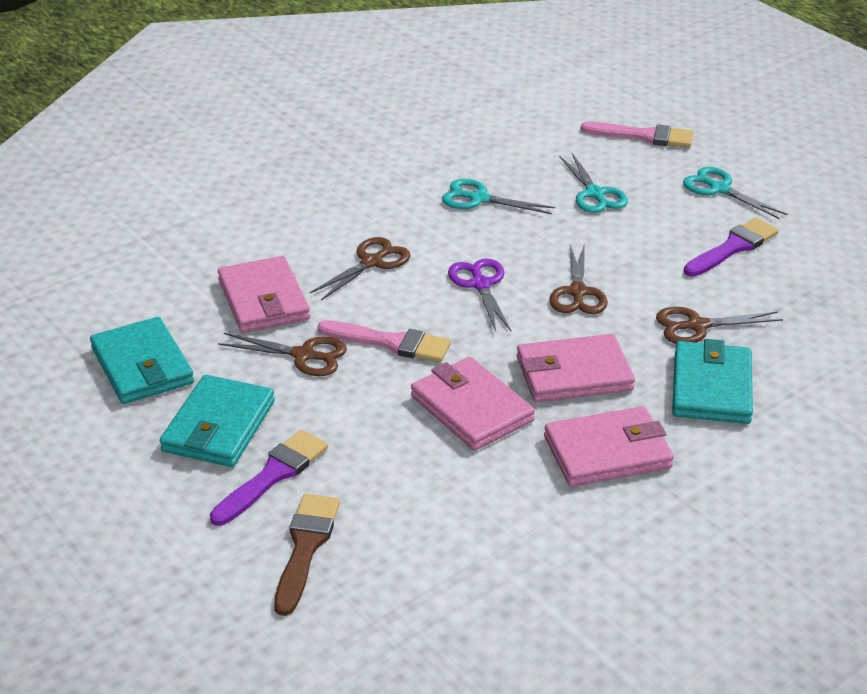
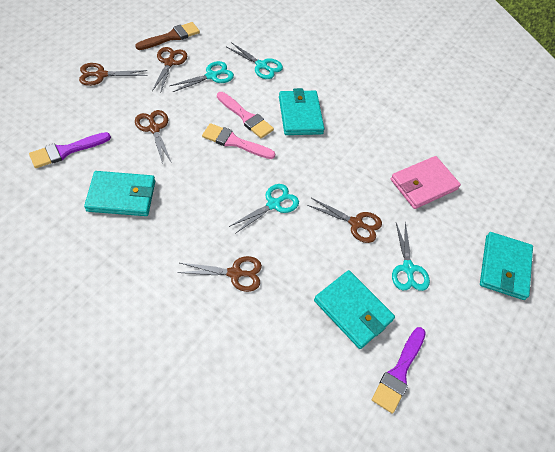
brown scissors: [218,333,347,376] [310,237,410,300] [549,243,608,314] [656,307,783,344] = 4 -> [79,63,148,86] [135,110,172,164] [152,47,187,94] [177,256,262,292] [307,198,382,243] = 5
pink wallet: [218,256,310,333] [411,357,535,451] [517,334,635,402] [544,406,674,487] = 4 -> [391,156,461,209] = 1
purple scissors: [448,259,511,331] = 1 -> none = 0
turquoise scissors: [442,179,555,214] [559,153,628,213] [683,167,787,219] = 3 -> [170,61,234,92] [227,42,283,79] [229,184,299,234] [392,221,430,291] = 4
turquoise wallet: [90,317,194,404] [160,375,275,467] [672,339,753,424] = 3 -> [84,171,155,216] [279,88,324,135] [314,270,395,349] [480,232,533,300] = 4

